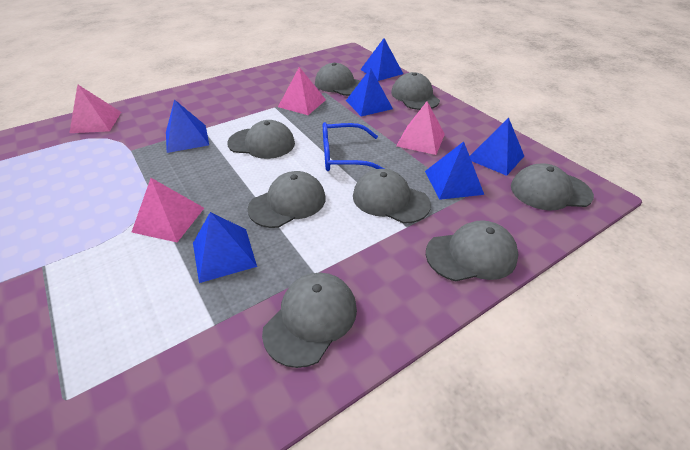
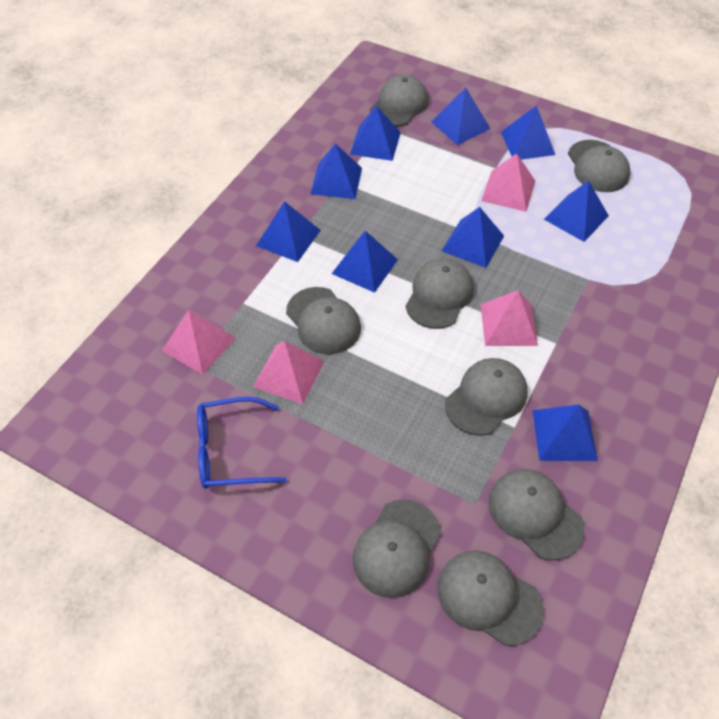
blue pyramid: [166,99,209,153] [193,212,257,283] [346,68,393,116] [360,38,403,81] [425,141,484,200] [470,117,524,176] = 6 -> [256,201,321,262] [310,143,362,199] [332,231,398,293] [350,105,401,161] [431,87,490,145] [442,207,504,268] [501,105,555,160] [532,405,598,461] [544,181,609,242] = 9

